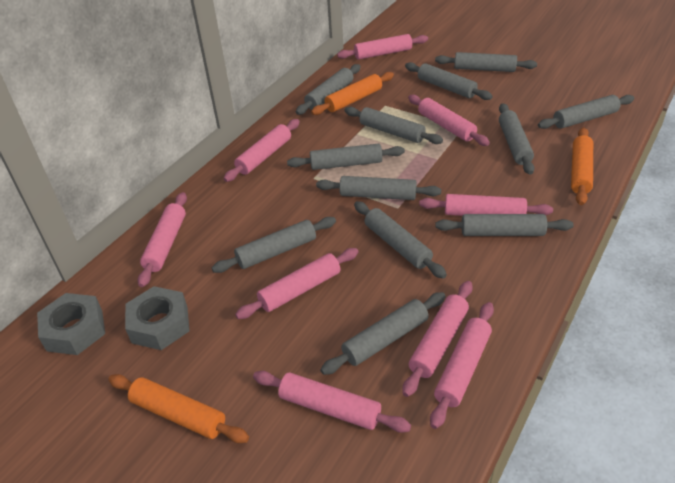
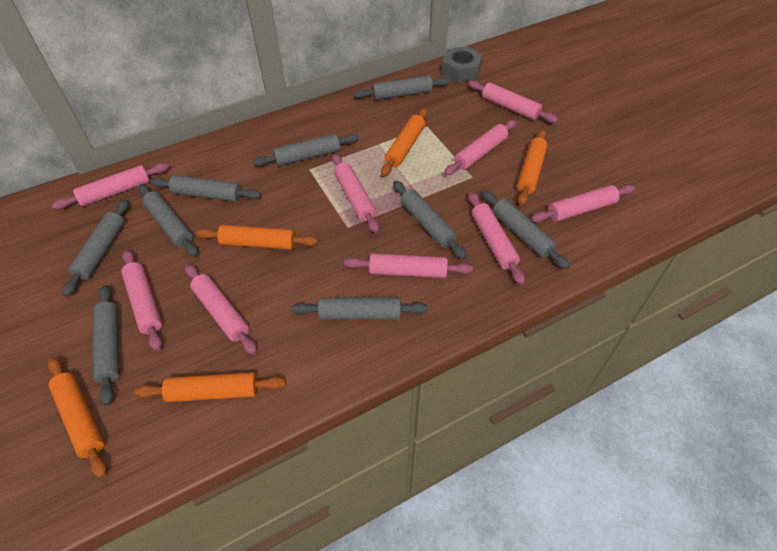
grey nut: [37,293,105,355] [125,286,190,350] = 2 -> [442,46,483,82] = 1
grey rolling pin: [212,217,336,273] [287,144,405,170] [296,64,361,115] [316,176,441,200] [320,292,446,375] [344,107,443,144] [354,201,447,279] [405,62,493,100] [435,52,537,72] [435,214,573,236] [499,103,534,175] [538,95,634,129] = 12 -> [62,199,129,297] [93,285,120,406] [138,184,198,257] [150,175,261,202] [253,134,359,166] [292,297,428,320] [354,75,450,100] [393,181,467,259] [482,190,570,269] = 9
orange rolling pin: [108,374,249,443] [311,72,394,115] [571,128,593,205] = 3 -> [48,357,107,478] [134,372,286,402] [196,225,318,250] [381,108,428,176] [517,129,548,205] = 5

